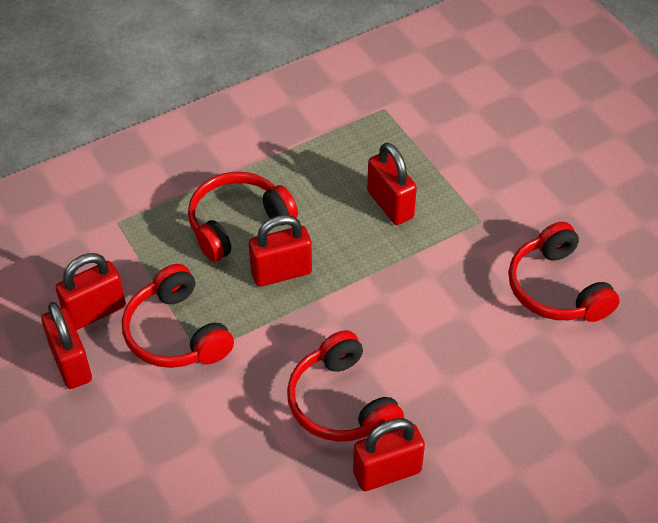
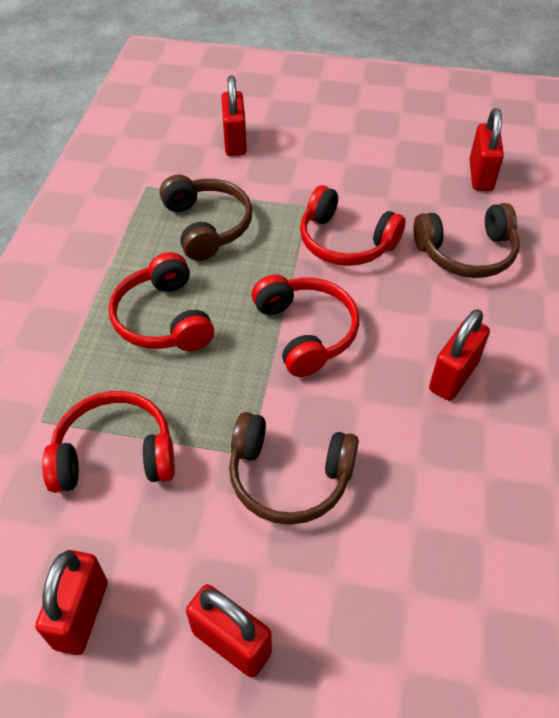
brown headphones: none = 0 -> [159,174,253,261] [229,412,359,525] [413,203,520,278] = 3

